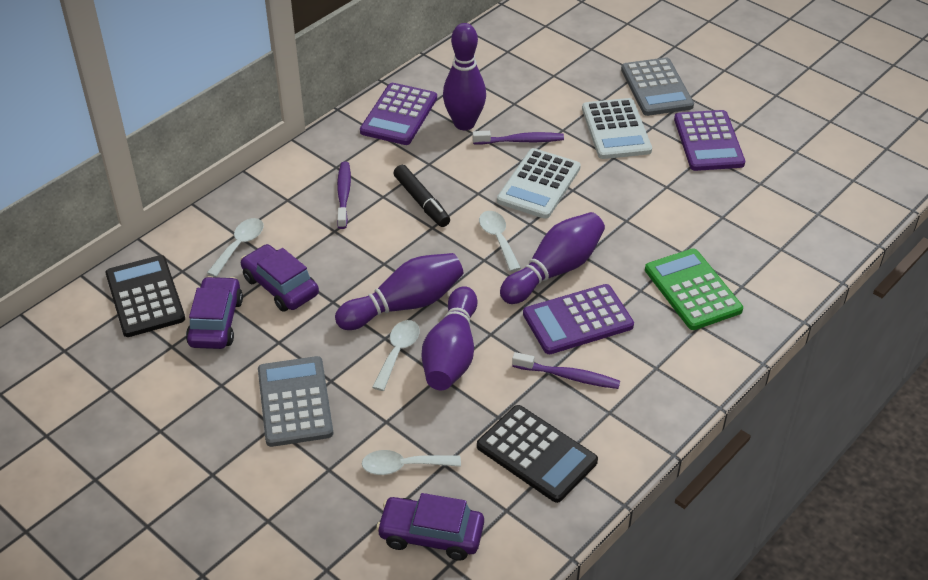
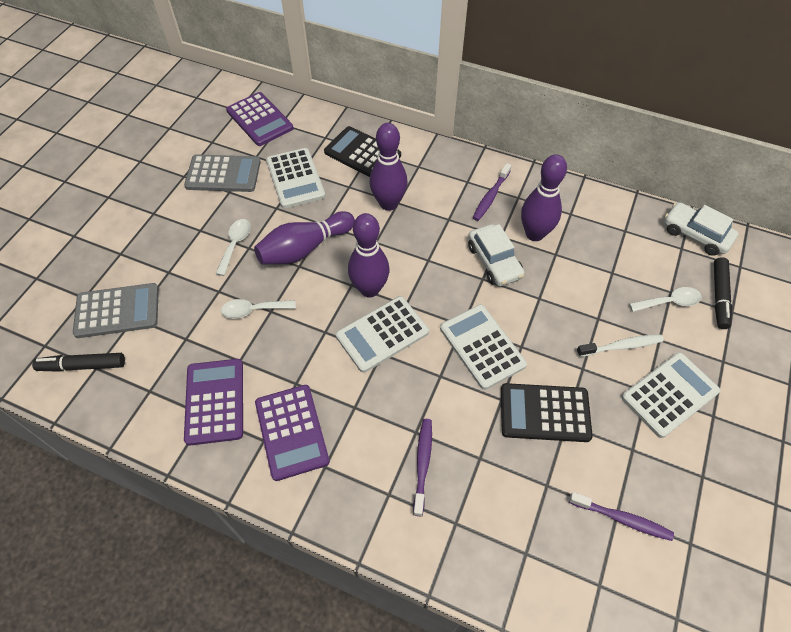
black marker: [394,165,450,227] = 1 -> [32,353,125,372] [714,257,732,329] = 2
green calculator: [645,248,743,330] = 1 -> none = 0
purple car: [186,276,243,349] [241,244,319,312] [376,493,484,561] = 3 -> none = 0
white calculator: [497,148,581,219] [582,98,652,159] = 2 -> [266,148,326,208] [336,296,429,373] [440,305,527,390] [621,352,720,438] = 4
white car: none = 0 -> [468,224,525,286] [664,202,738,256] = 2
white spoon: [207,218,264,277] [362,450,461,475] [372,320,419,391] [479,211,521,272] = 4 -> [216,219,251,276] [221,299,296,319] [629,287,702,312] = 3
white toothbrush: none = 0 -> [577,335,664,357] = 1

